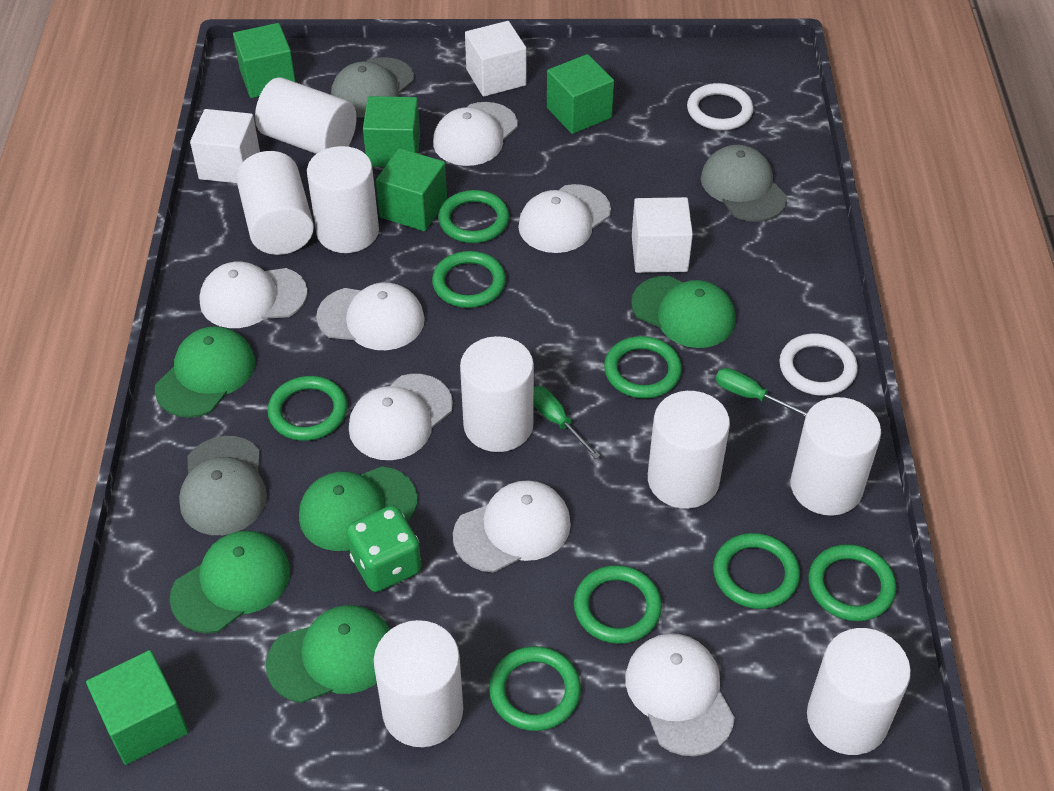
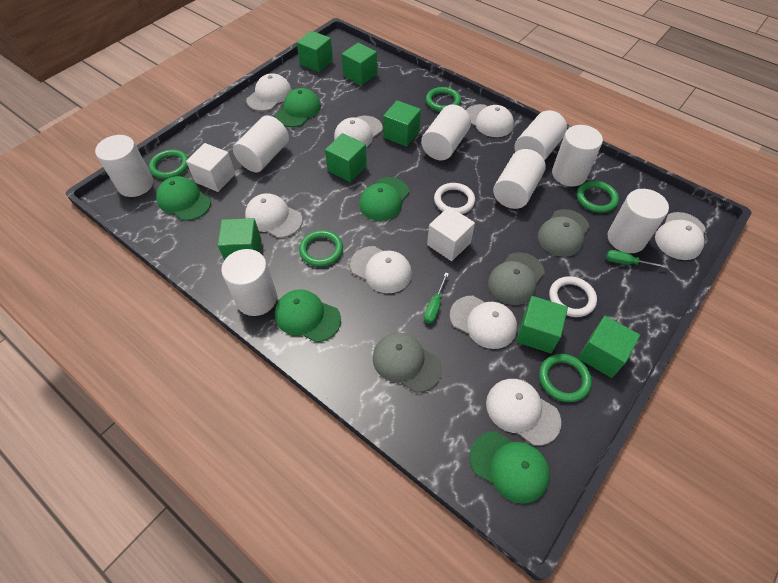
green cube: [86,650,189,765] [233,23,296,98] [363,96,420,167] [376,148,447,231] [547,54,614,134] = 5 -> [218,218,261,260] [296,31,333,72] [325,133,367,182] [342,43,377,85] [383,100,421,147] [516,296,568,353] [578,316,640,378] = 7
green dice: [346,505,422,592] = 1 -> none = 0
green ring: [268,376,347,441] [432,251,506,308] [438,190,509,243] [489,646,581,731] [574,565,662,644] [604,336,682,399] [713,533,800,609] [809,544,896,621] = 8 -> [149,149,188,179] [299,230,343,267] [426,87,461,112] [539,354,592,402] [577,181,619,213] = 5
white cap: [199,262,308,328] [316,282,425,350] [349,374,453,460] [433,102,518,166] [453,480,571,573] [518,184,611,253] [625,633,735,756] = 7 -> [245,193,303,238] [246,73,292,111] [334,116,383,147] [350,246,412,293] [450,296,517,349] [466,104,514,137] [486,379,561,446] [655,212,706,260] = 8
white cube: [190,109,260,183] [465,21,527,97] [632,197,693,273] = 3 -> [186,143,235,192] [427,206,475,261] = 2

